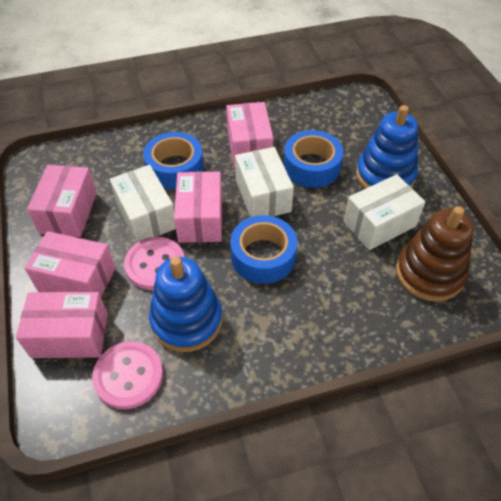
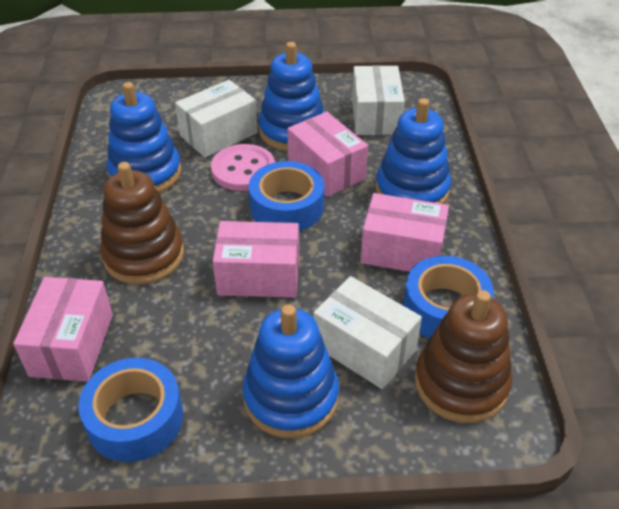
blue stacking toy: [149,257,222,352] [356,105,418,189] = 2 -> [107,82,182,193] [243,304,339,438] [259,42,324,151] [376,98,451,204] = 4
brown stacking toy: [396,206,474,302] = 1 -> [100,162,184,285] [415,290,512,423] = 2
pink box: [16,292,108,358] [24,231,115,296] [27,165,97,237] [174,171,222,243] [226,102,273,167] = 5 -> [13,277,113,382] [213,221,299,298] [287,112,368,197] [361,193,449,272] = 4
pink button: [92,341,163,409] [124,237,184,290] = 2 -> [211,144,275,191] = 1

